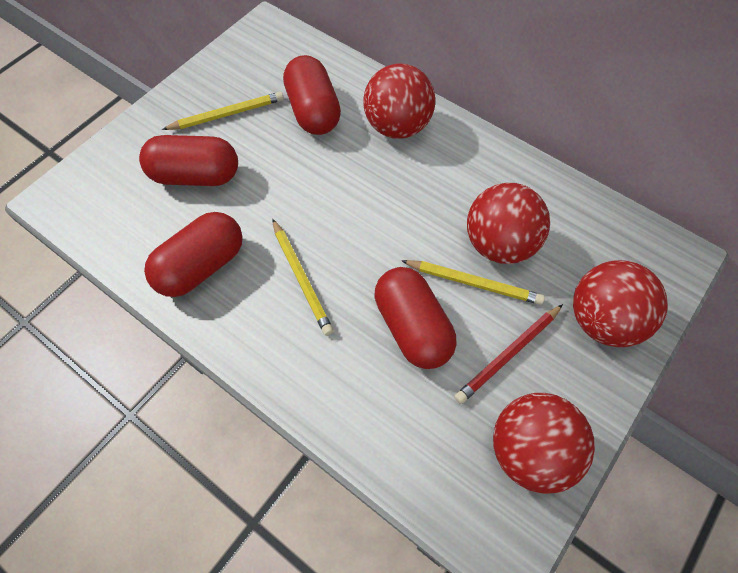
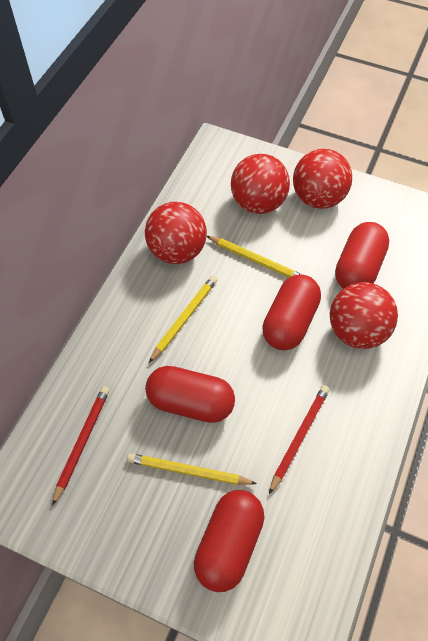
red pencil: [454,304,563,404] = 1 -> [52,386,110,506] [269,385,330,494] = 2

